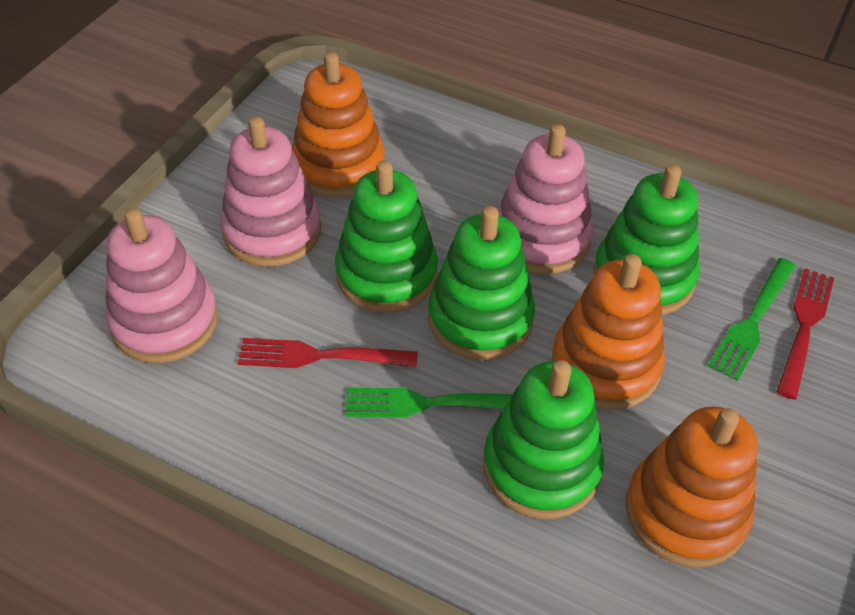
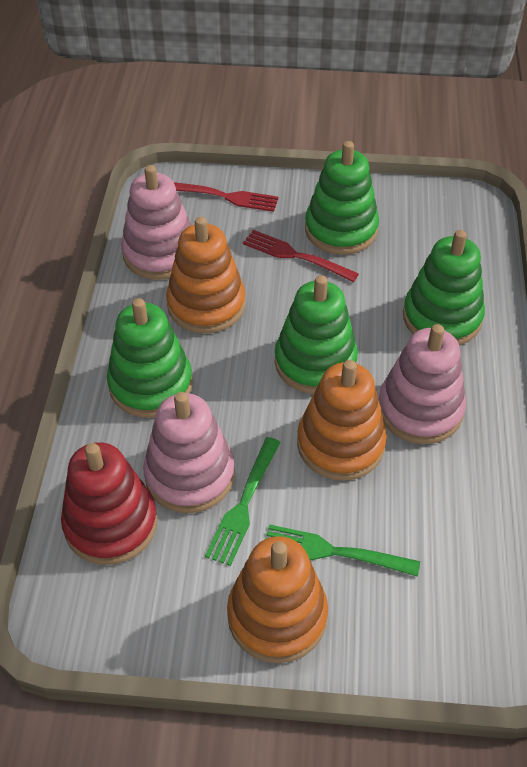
red stacking toy: none = 0 -> [61,442,157,565] = 1

